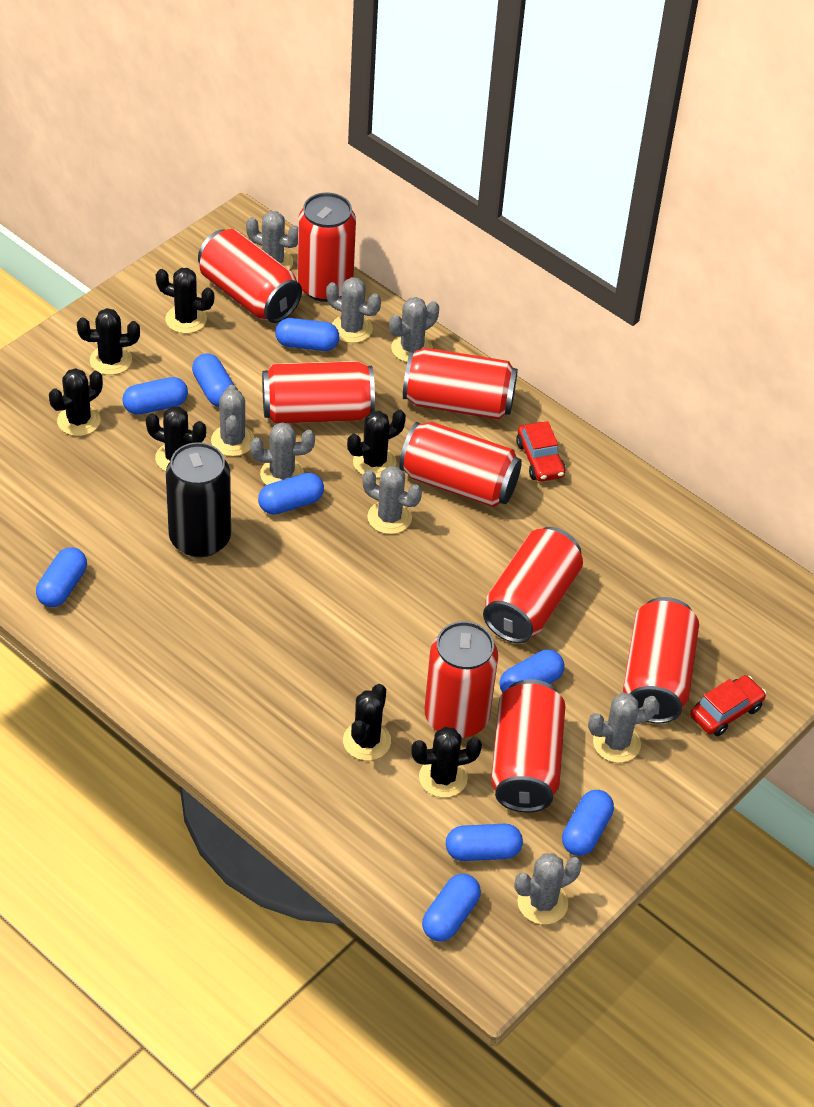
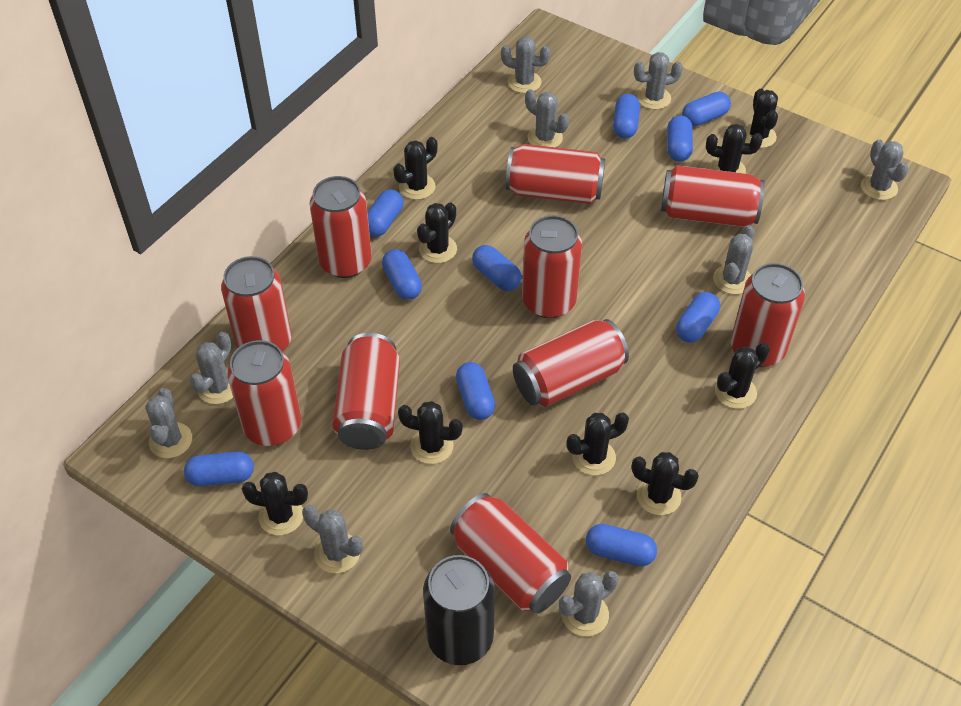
black cactus: [49,368,103,436] [77,308,140,375] [146,406,206,471] [156,268,214,334] [343,684,391,761] [347,410,406,478] [411,727,482,798] = 7 -> [242,472,308,535] [393,137,437,200] [398,401,463,464] [417,203,457,263] [566,412,629,475] [631,452,699,515] [706,124,763,173] [715,342,770,409] [744,89,778,148] = 9
blue capsule: [36,547,87,607] [122,377,188,415] [192,353,234,407] [258,473,324,515] [275,318,339,351] [422,874,481,942] [446,824,523,861] [500,650,564,693] [562,790,614,856] = 9 -> [184,451,254,487] [367,189,403,237] [382,249,422,300] [456,362,495,420] [472,245,522,291] [586,524,657,566] [613,94,640,139] [667,115,693,161] [676,292,720,343] [682,91,731,126] = 10
grey cactus: [211,385,254,456] [246,211,298,270] [250,422,315,485] [326,277,381,343] [362,466,422,534] [389,297,439,362] [515,853,582,925] [588,693,659,763] = 8 -> [145,388,192,458] [190,332,233,404] [302,505,363,573] [501,36,551,93] [525,89,569,147] [559,571,618,636] [634,52,683,110] [713,225,755,294] [861,139,909,200] = 9
red can: [198,229,302,323] [262,361,375,424] [297,192,356,302] [399,422,522,507] [403,348,518,419] [425,621,498,738] [483,527,583,643] [491,679,565,812] [623,597,699,724] = 9 -> [221,256,291,352] [227,340,301,446] [310,176,372,278] [332,333,400,450] [450,493,571,613] [506,144,605,204] [513,319,629,407] [522,215,582,318] [661,165,765,227] [731,263,805,367] = 10
red car: [516,421,566,482] [690,675,766,736] = 2 -> none = 0

